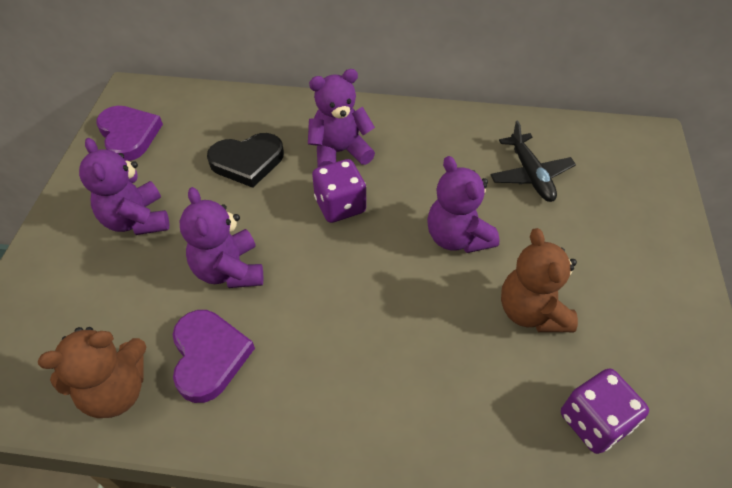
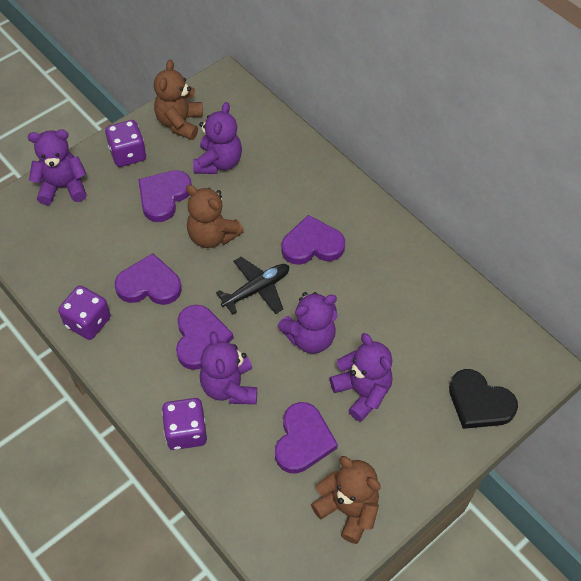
brown teddy bear: [38,327,146,418] [501,228,578,332] = 2 -> [154,60,203,140] [186,185,244,248] [311,456,381,544] = 3
purple dice: [312,159,366,223] [561,368,649,454] = 2 -> [58,286,111,340] [105,120,146,167] [162,398,207,450] = 3
purple heart: [96,106,163,161] [173,310,255,403] = 2 -> [115,253,182,305] [138,170,192,222] [176,305,233,370] [275,402,338,474] [281,215,345,265] = 5
purple teddy bear: [79,138,169,235] [180,187,263,288] [308,69,375,167] [427,156,500,253] = 4 -> [28,129,87,205] [193,102,242,174] [200,332,257,404] [277,292,337,354] [330,333,392,422] = 5

